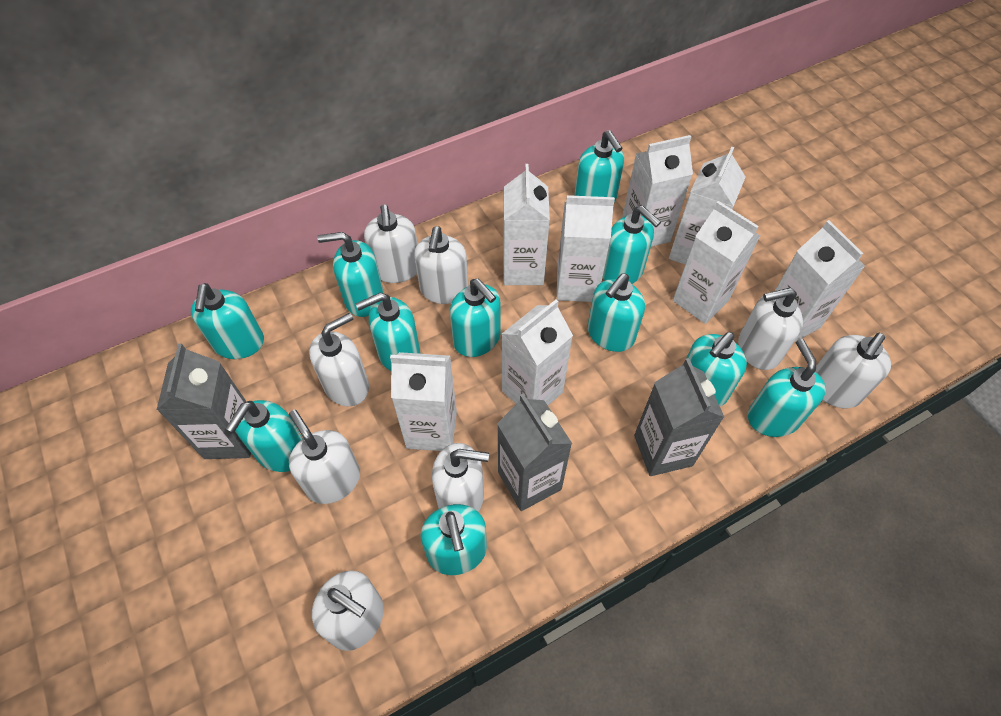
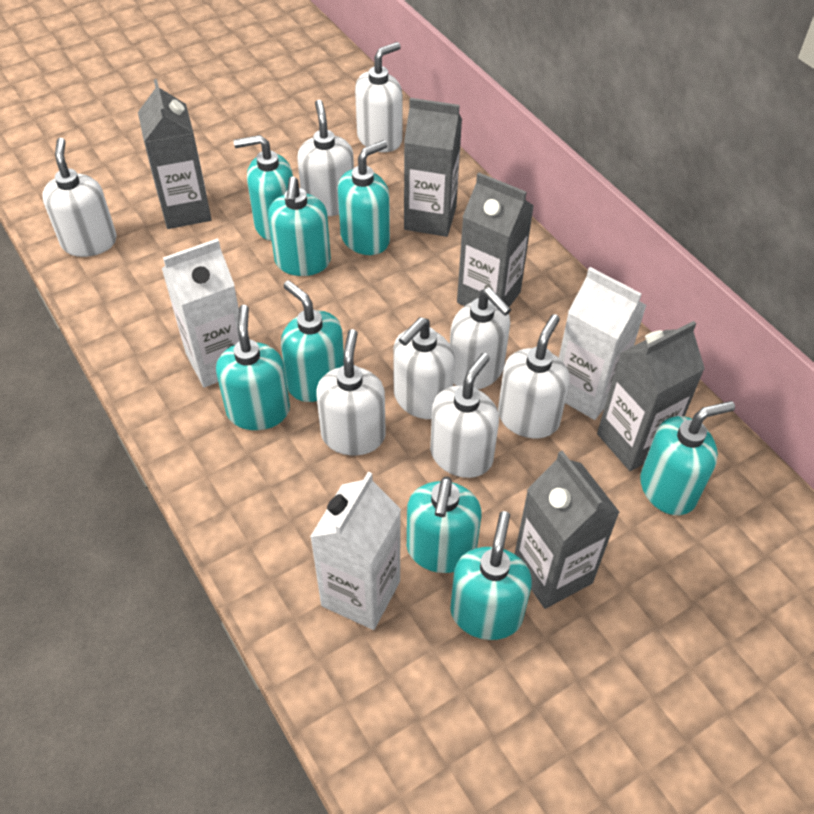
grey carton: [157,344,251,459] [497,394,572,511] [634,358,724,476] = 3 -> [138,79,212,229] [404,98,462,237] [457,173,534,307] [515,451,620,609] [597,321,705,471] = 5
turquoise soap dispenser: [191,283,264,359] [226,400,303,472] [317,232,384,317] [355,293,420,371] [420,504,487,575] [450,279,501,357] [574,130,624,202] [587,273,645,352] [603,206,661,284] [686,332,747,406] [748,339,826,437] = 11 -> [216,305,290,430] [234,135,293,241] [268,176,331,276] [281,281,344,402] [338,140,390,255] [407,477,481,573] [450,511,532,640] [640,401,735,515] = 8
white carton: [390,352,457,451] [502,299,573,405] [503,164,550,285] [557,195,615,302] [622,135,693,247] [669,147,746,265] [673,201,760,324] [775,220,865,341] = 8 -> [162,238,239,387] [310,472,401,630] [559,267,647,420] = 3

